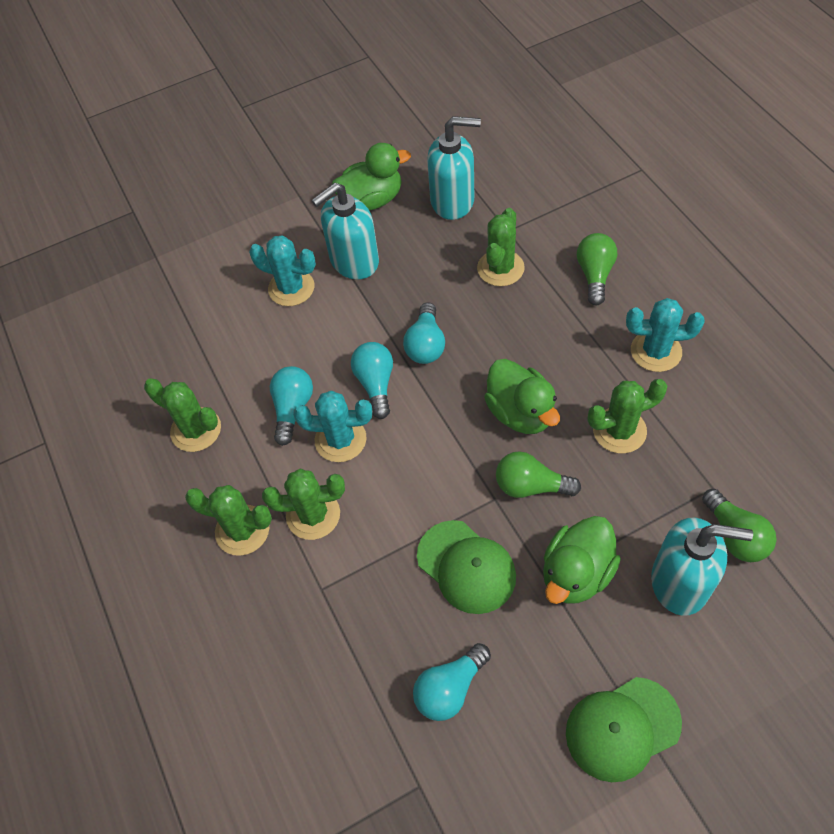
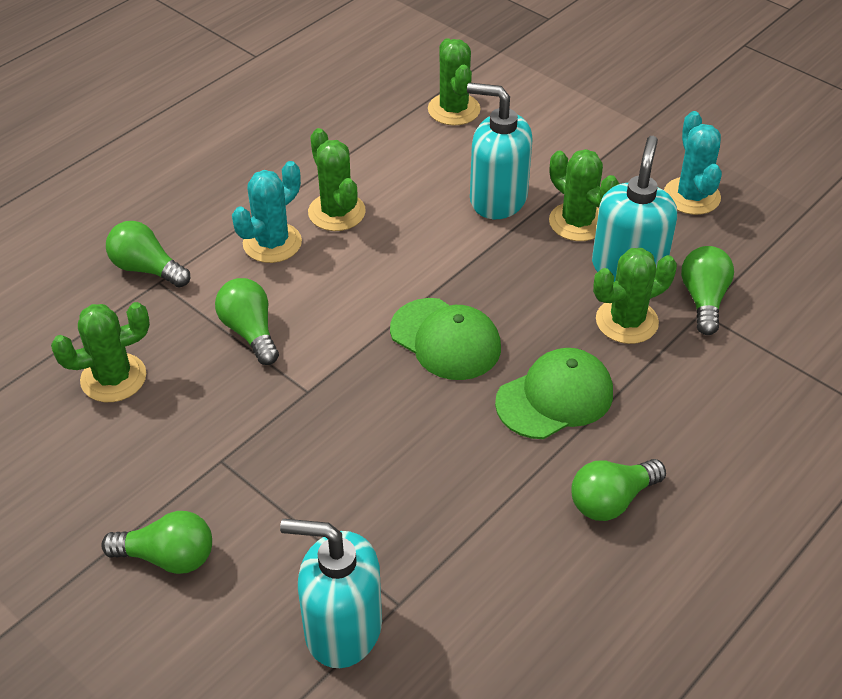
green duck: [332,143,411,211] [484,359,560,434] [543,516,621,604] = 3 -> none = 0
green light bulb: [496,451,581,498] [577,233,617,305] [702,489,776,562] = 3 -> [101,511,212,574] [106,221,190,288] [215,278,279,365] [571,459,666,521] [681,246,734,335] = 5
turquoise cactus: [249,235,316,306] [293,391,372,462] [626,298,705,372] = 3 -> [232,161,302,263] [664,111,722,215] = 2
turquoise light bulb: [270,366,313,446] [351,342,393,419] [403,302,445,364] [413,643,491,721] = 4 -> none = 0

